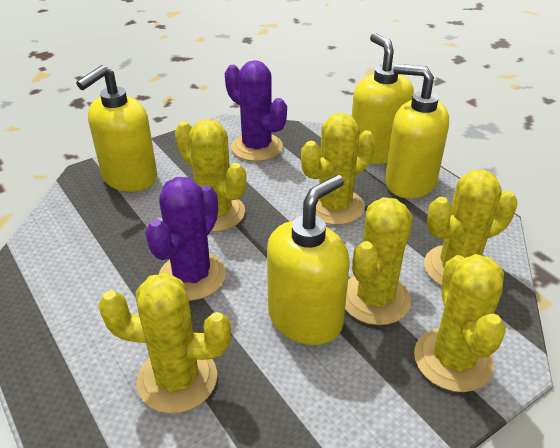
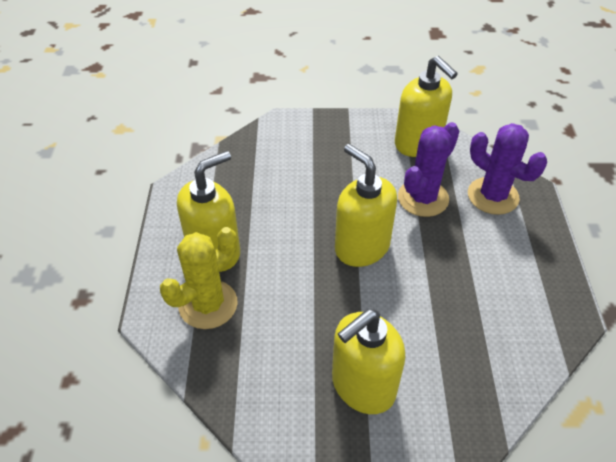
yellow cactus: [98,273,231,414] [175,119,246,232] [301,113,375,225] [345,197,413,325] [414,254,505,392] [424,170,518,286] = 6 -> [160,227,238,329] = 1

